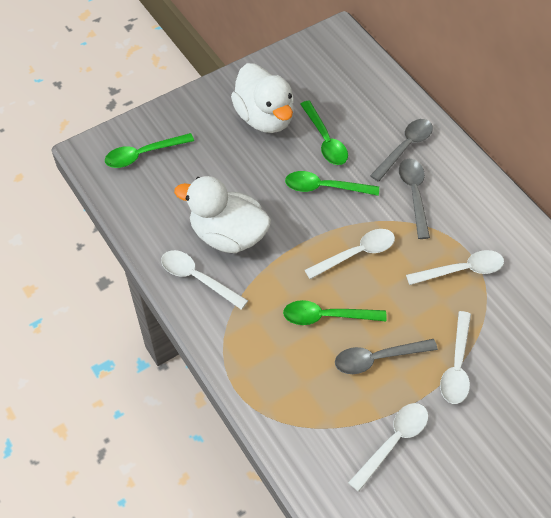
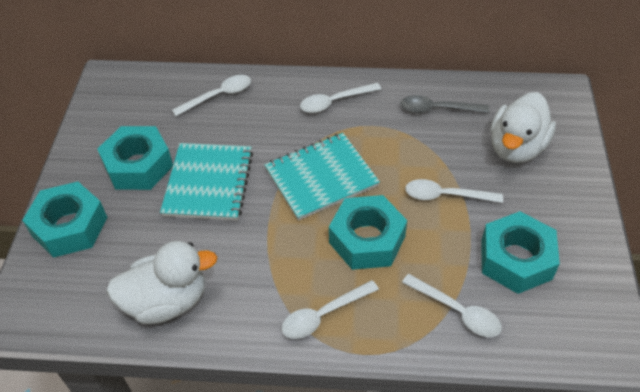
green spoon: [105,133,194,168] [283,300,387,325] [285,171,379,196] [300,101,348,165] = 4 -> none = 0
grey spoon: [335,339,438,374] [370,119,433,182] [399,159,430,239] = 3 -> [400,95,489,113] = 1
turquoise notebook: none = 0 -> [160,143,253,220] [264,133,380,221] = 2
turquoise nut: none = 0 -> [22,182,108,258] [97,126,173,190] [329,195,407,270] [481,211,560,294] = 4

